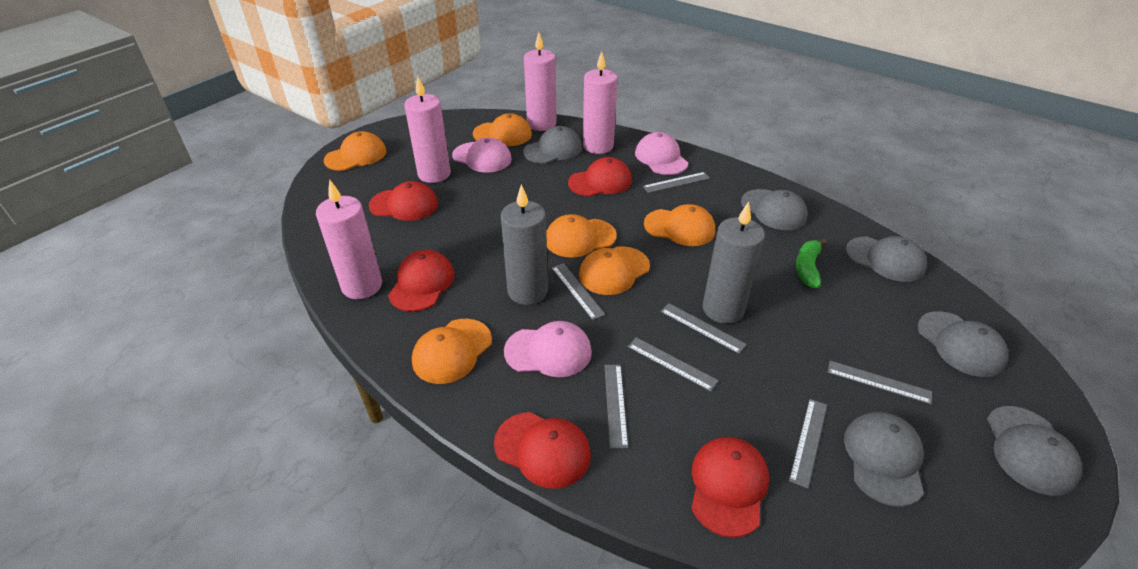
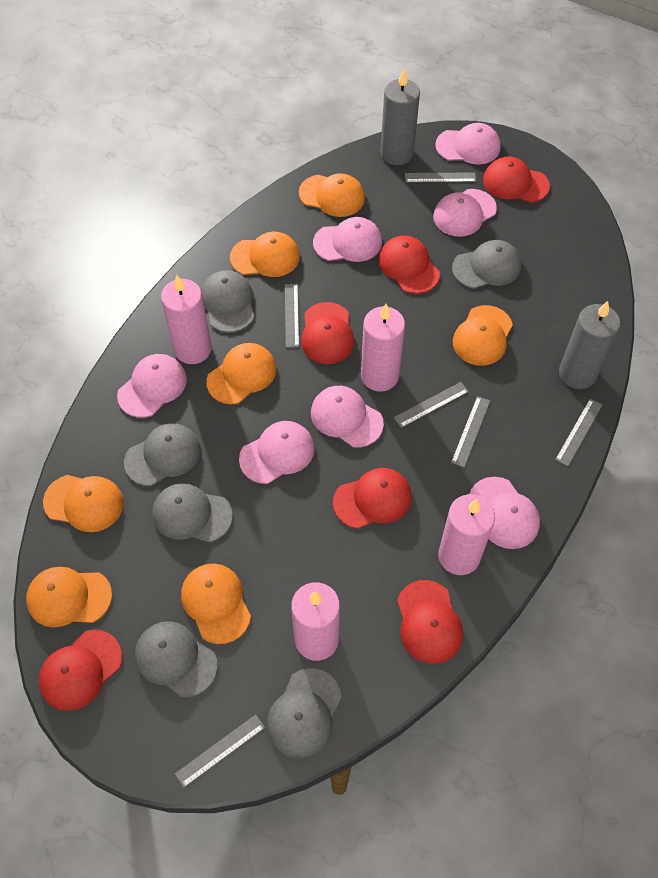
green banana: [796,239,827,288] = 1 -> none = 0
grey ruler: [552,263,605,320] [604,365,628,448] [628,337,719,391] [643,172,710,193] [661,303,747,354] [789,399,827,488] [828,361,932,404] = 7 -> [175,715,265,788] [285,284,299,347] [394,382,469,428] [405,173,476,182] [451,396,490,467] [555,399,602,466] = 6
orange cap: [324,131,386,171] [412,319,492,384] [473,113,532,146] [546,214,617,258] [579,246,650,295] [644,204,715,246] = 6 -> [26,567,112,628] [43,475,124,532] [181,564,251,644] [206,343,276,404] [230,232,300,277] [299,173,365,217] [453,305,513,366] = 7
pink cap: [452,137,512,173] [504,321,592,377] [635,132,688,175] = 3 -> [117,354,187,418] [239,421,315,484] [311,386,384,448] [313,217,382,262] [433,189,497,236] [435,123,501,165] [470,477,540,549] = 7
red cap: [369,181,438,221] [388,250,455,312] [494,412,591,489] [568,157,632,197] [691,437,769,538] = 5 -> [39,630,122,711] [301,302,355,364] [333,468,412,529] [378,236,440,294] [397,580,463,664] [483,157,550,203] = 6

